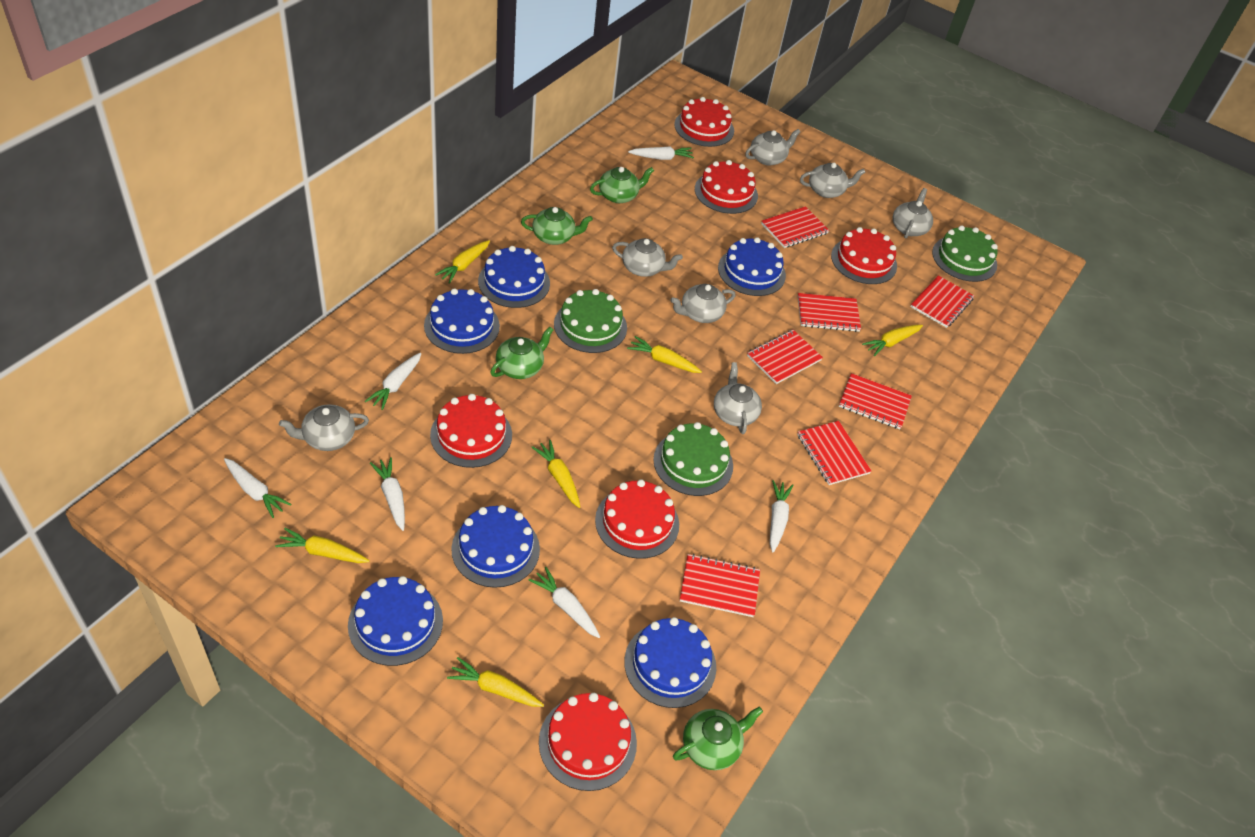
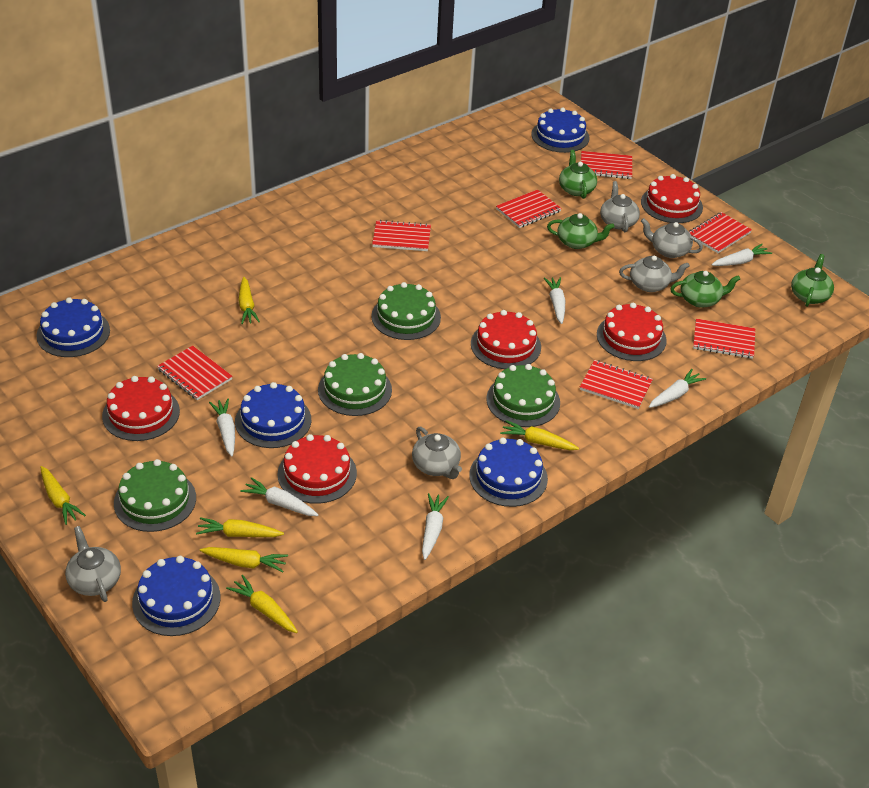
blue cake: [348,576,443,666] [424,288,500,354] [451,505,540,588] [478,246,550,308] [624,617,716,708] [718,237,786,296] = 6 -> [36,297,110,357] [132,556,220,636] [235,382,311,448] [469,438,548,507] [531,108,590,153] = 5
green cake: [554,289,627,353] [653,422,733,496] [932,225,998,282] = 3 -> [114,459,196,532] [318,353,392,416] [371,282,441,340] [486,364,560,427] = 4
grey teapot: [279,404,369,451] [612,238,683,277] [670,284,736,323] [714,362,762,434] [745,129,801,165] [800,163,866,198] [893,188,933,239] = 7 -> [65,526,121,602] [412,427,462,479] [600,181,640,232] [619,256,690,292] [641,218,703,258] = 5
red cake: [430,394,512,468] [539,693,637,791] [595,479,679,559] [674,97,734,147] [695,160,758,214] [831,227,897,284] = 6 -> [102,376,180,441] [277,434,357,504] [471,310,541,369] [597,303,667,361] [641,174,703,223] = 5

